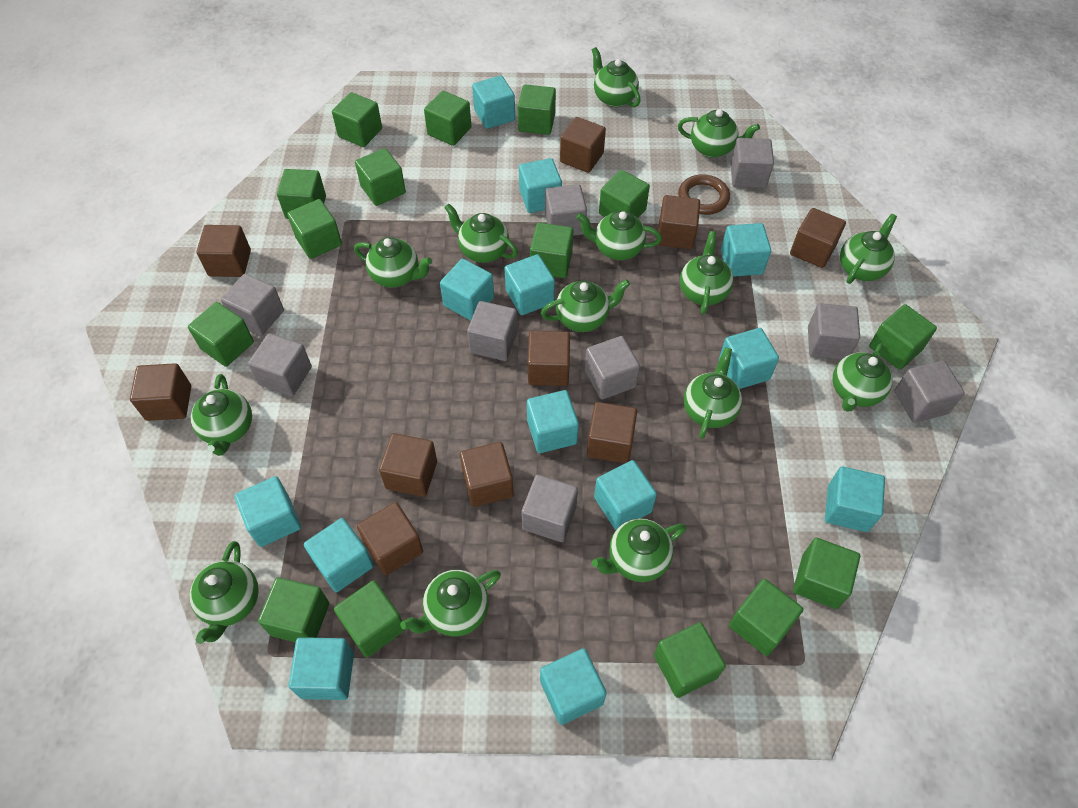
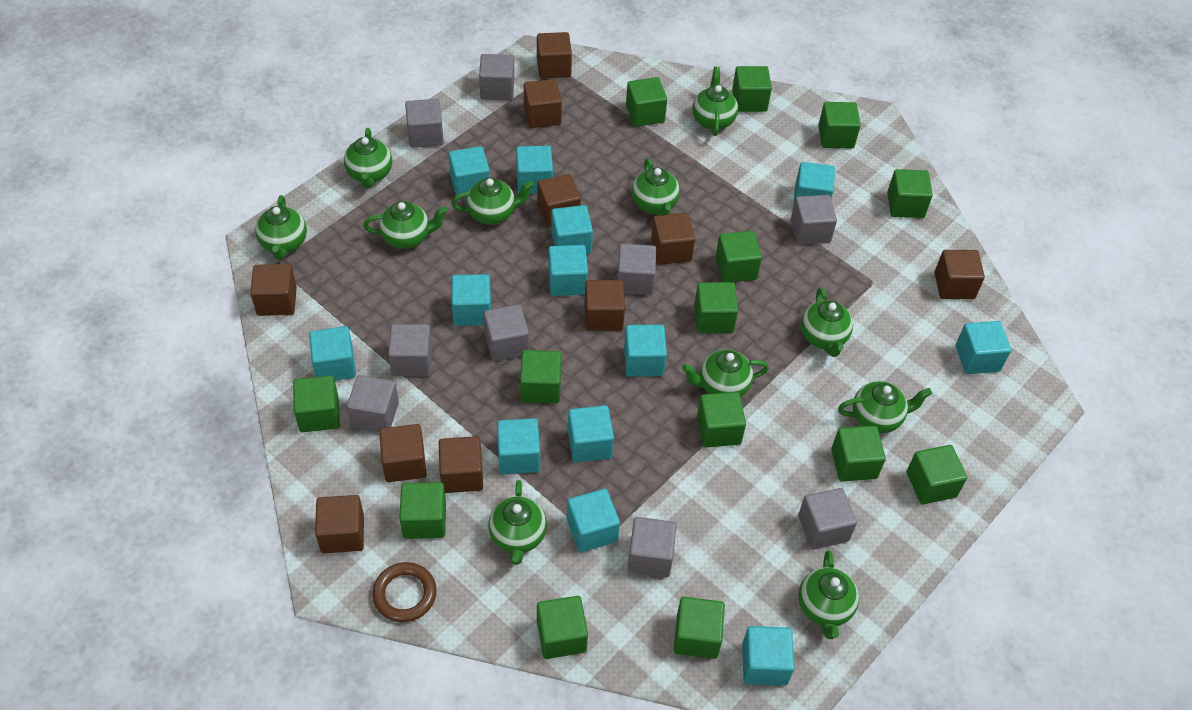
green cube: [188,302,254,367] [258,577,329,642] [277,169,326,219] [287,199,342,259] [332,92,382,147] [334,580,405,657] [355,148,406,206] [424,91,471,146] [518,84,556,135] [530,223,573,278] [599,170,650,218] [654,622,726,698] [729,579,803,656] [793,538,860,609] [869,304,937,370] = 15 -> [293,376,340,432] [399,482,446,539] [520,350,562,404] [537,596,588,659] [626,77,667,127] [674,597,725,659] [694,282,738,333] [697,392,746,448] [716,231,762,282] [732,66,772,112] [818,102,861,148] [831,426,886,482] [887,169,933,218] [907,445,967,505] = 14
green teapot: [189,541,259,644] [191,374,252,456] [354,237,432,288] [400,570,501,637] [444,203,518,263] [541,279,630,332] [576,211,662,260] [592,47,641,107] [592,518,686,582] [678,109,760,158] [680,231,733,314] [683,347,742,439] [833,343,893,412] [840,214,897,284] = 14 -> [255,195,307,260] [344,128,392,188] [363,201,447,249] [451,178,534,225] [488,480,547,565] [631,158,680,216] [682,349,769,397] [692,67,738,136] [798,550,859,639] [801,288,853,357] [838,381,932,433] = 11

